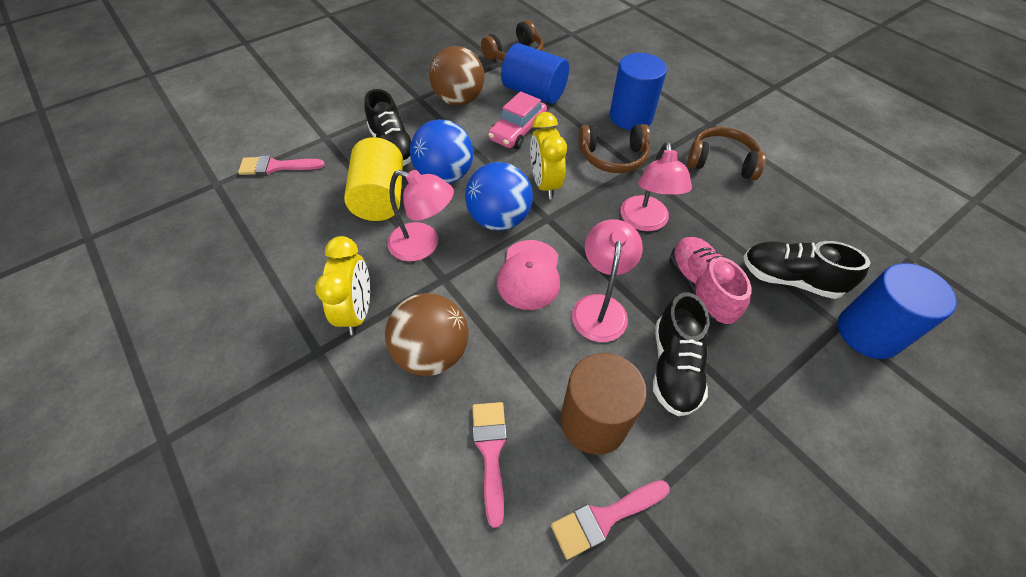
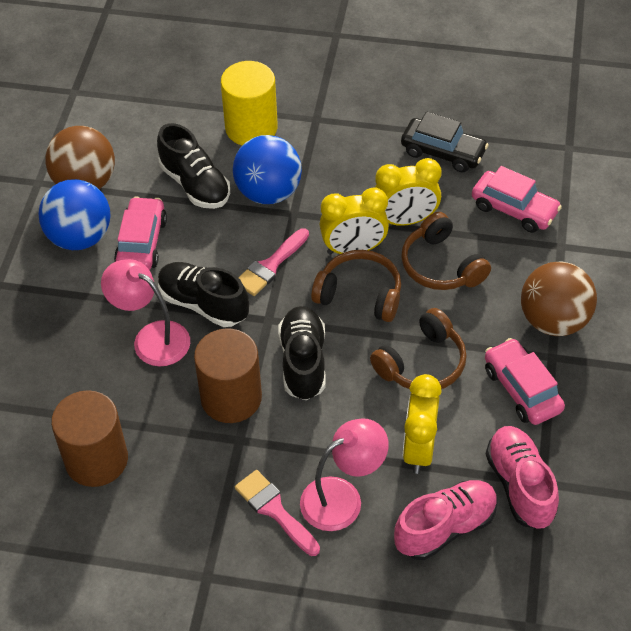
black car: none = 0 -> [401,111,489,173] = 1
blue cylinder: [501,43,569,104] [610,53,667,130] [838,263,957,359] = 3 -> none = 0
brown cylinder: [561,353,647,455] = 1 -> [51,390,128,487] [194,329,262,423] = 2
pink brush: [238,155,325,175] [472,402,507,528] [551,480,670,560] = 3 -> [235,470,320,556] [238,228,309,296] = 2
pink cap: [497,240,560,310] = 1 -> none = 0
pink car: [488,91,547,149] = 1 -> [114,196,167,270] [472,166,562,233] [485,338,565,425] = 3
pink lamp: [387,170,454,261] [572,219,643,342] [620,142,692,231] = 3 -> [101,259,190,366] [300,418,389,531] = 2
pink shoe: [669,237,751,325] = 1 -> [394,480,498,560] [486,426,559,529] = 2
yellow clock: [315,236,370,335] [530,112,567,199] = 2 -> [319,187,389,255] [375,158,441,226] [403,374,442,474] = 3

